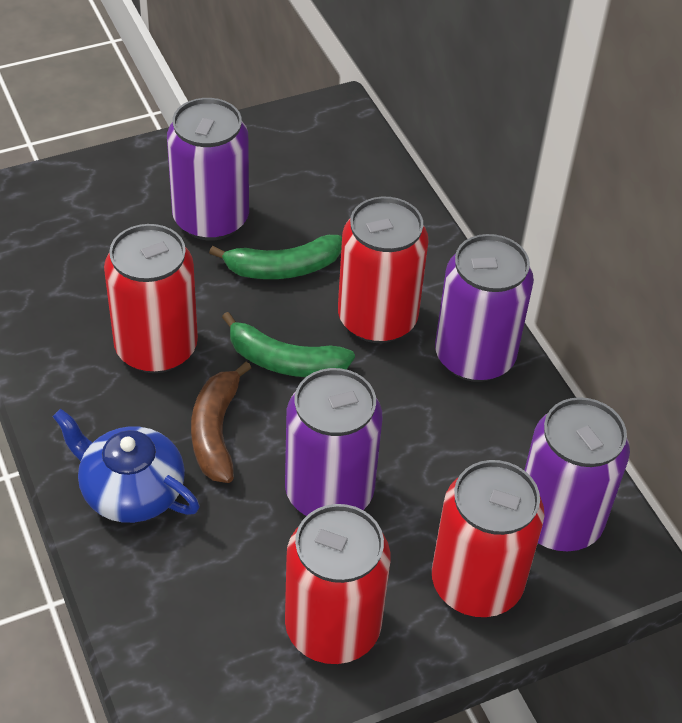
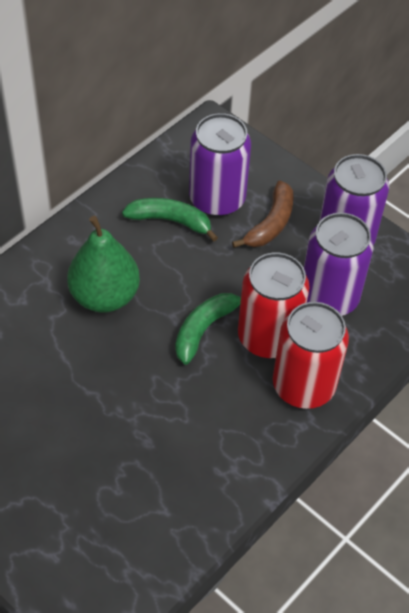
blue teapot: [53,409,199,523] = 1 -> none = 0
green pear: none = 0 -> [67,216,140,313] = 1
purple can: [167,98,249,241] [285,368,382,516] [435,234,534,382] [524,397,630,551] = 4 -> [189,113,251,217] [304,213,374,316] [319,154,389,246] = 3
red can: [104,224,198,373] [285,504,390,664] [338,197,428,343] [432,460,545,617] = 4 -> [238,253,310,358] [273,302,349,409] = 2

